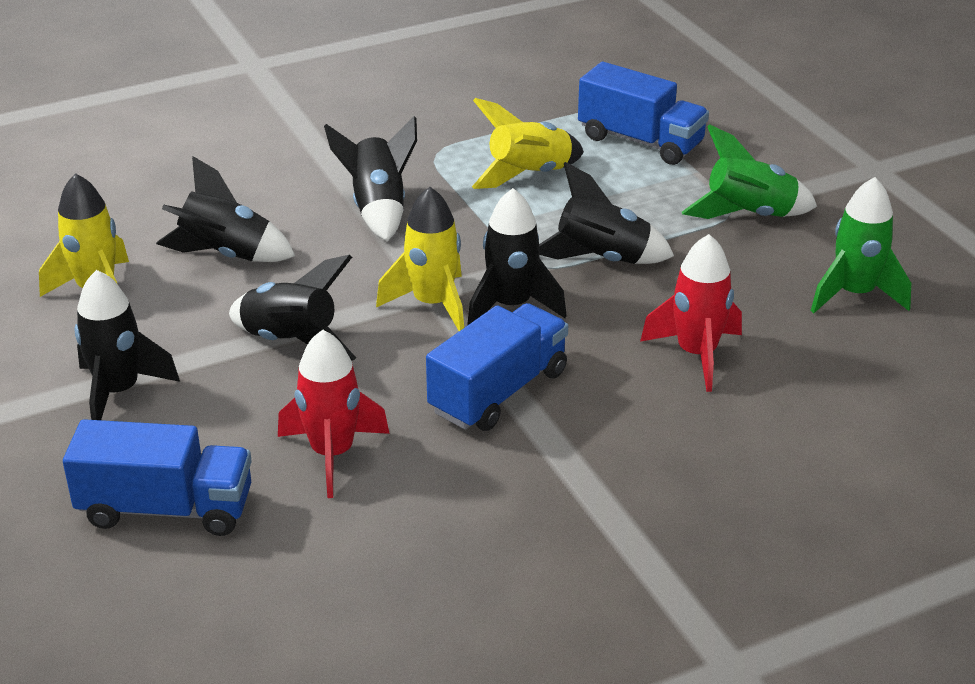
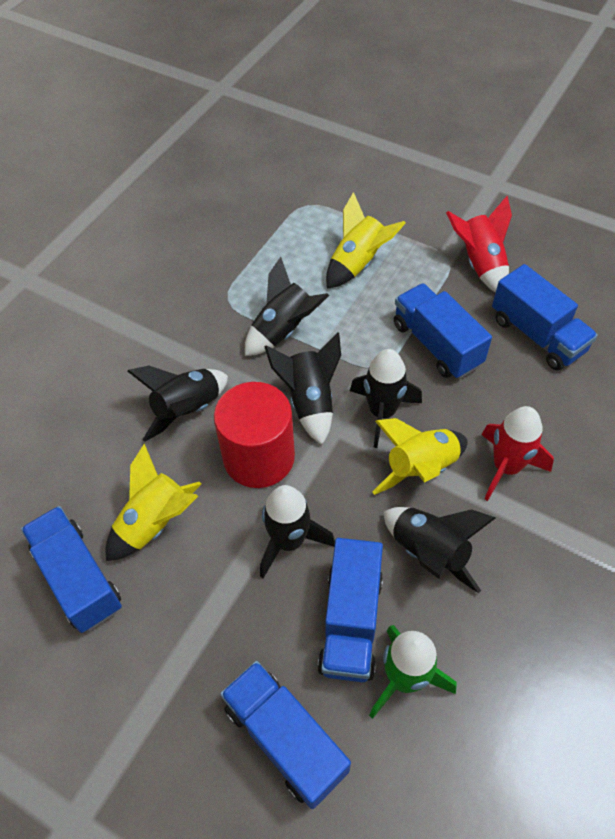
blue truck: [63,419,252,536] [426,303,568,431] [578,62,709,165] = 3 -> [21,506,122,633] [220,661,351,809] [317,538,383,682] [394,283,492,379] [492,264,598,370] = 5
green rocket: [682,124,817,219] [811,177,911,313] = 2 -> [369,625,457,719] = 1
red cylinder: none = 0 -> [214,382,295,488] = 1

